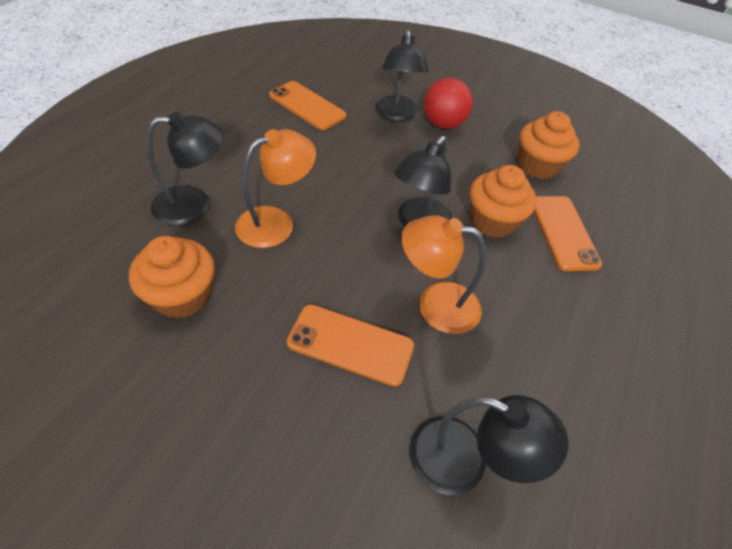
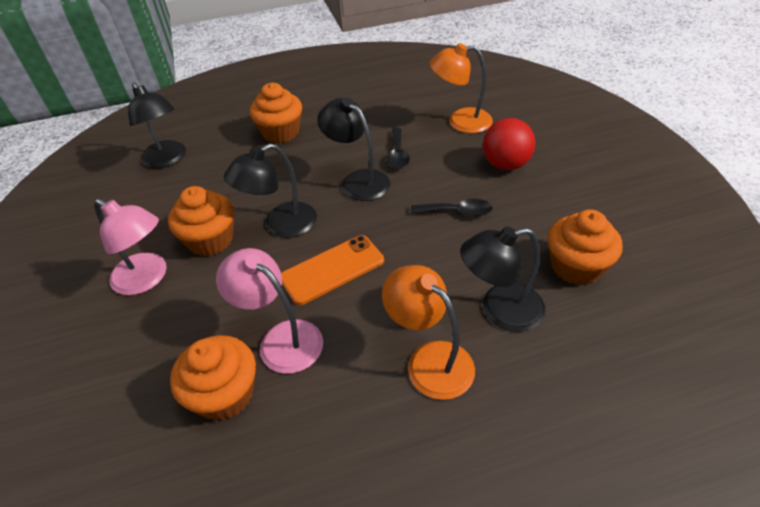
black spoon: none = 0 -> [387,128,410,169] [411,198,493,217] = 2
orange cupcake: [129,236,215,319] [469,165,537,238] [518,111,580,179] = 3 -> [168,186,234,256] [170,335,256,420] [250,83,302,143] [548,209,622,285] = 4
orange phone: [269,81,346,130] [287,304,414,386] [534,196,602,271] = 3 -> [281,235,384,305] = 1
pink lamp: none = 0 -> [94,199,167,295] [216,248,323,374] = 2

